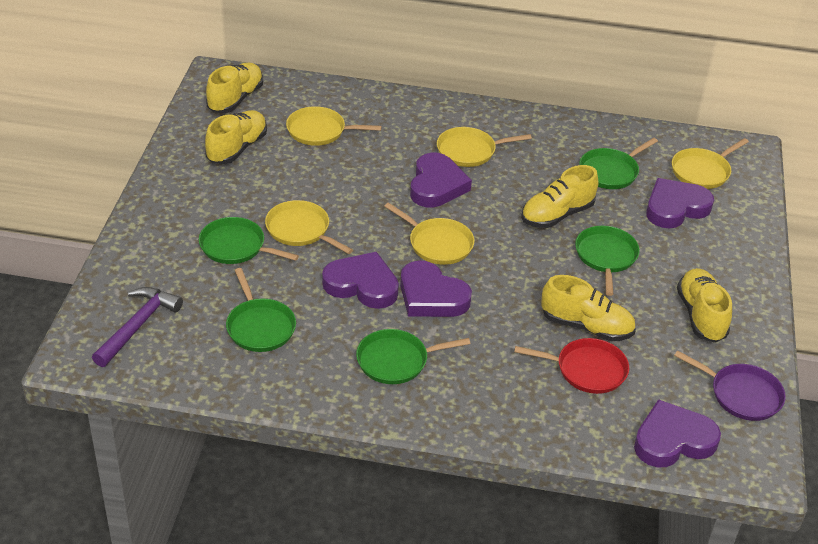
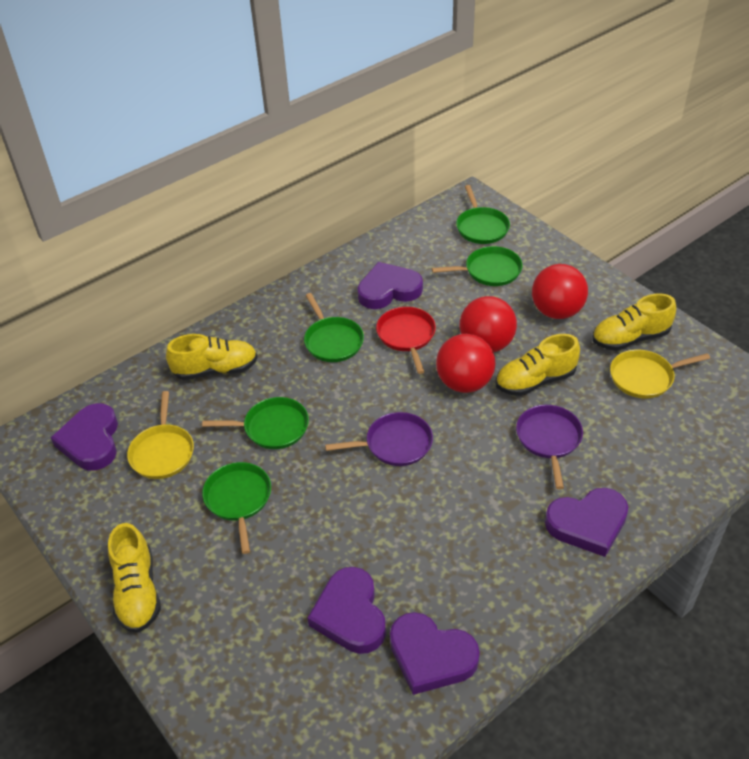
purple hammer: [92,287,183,367] = 1 -> none = 0
purple pan: [674,350,786,421] = 1 -> [325,412,433,466] [516,405,583,489] = 2
red ball: none = 0 -> [436,334,495,393] [460,296,517,352] [532,264,588,319] = 3
yellow pan: [265,200,353,254] [286,106,382,146] [384,202,474,265] [437,127,532,167] [672,138,749,189] = 5 -> [127,391,194,479] [610,350,710,398] = 2
yellow shoe: [205,110,267,164] [206,63,263,113] [521,165,598,228] [541,275,636,341] [677,268,732,343] = 5 -> [108,523,161,633] [166,334,258,380] [496,334,580,396] [592,293,676,351] = 4

